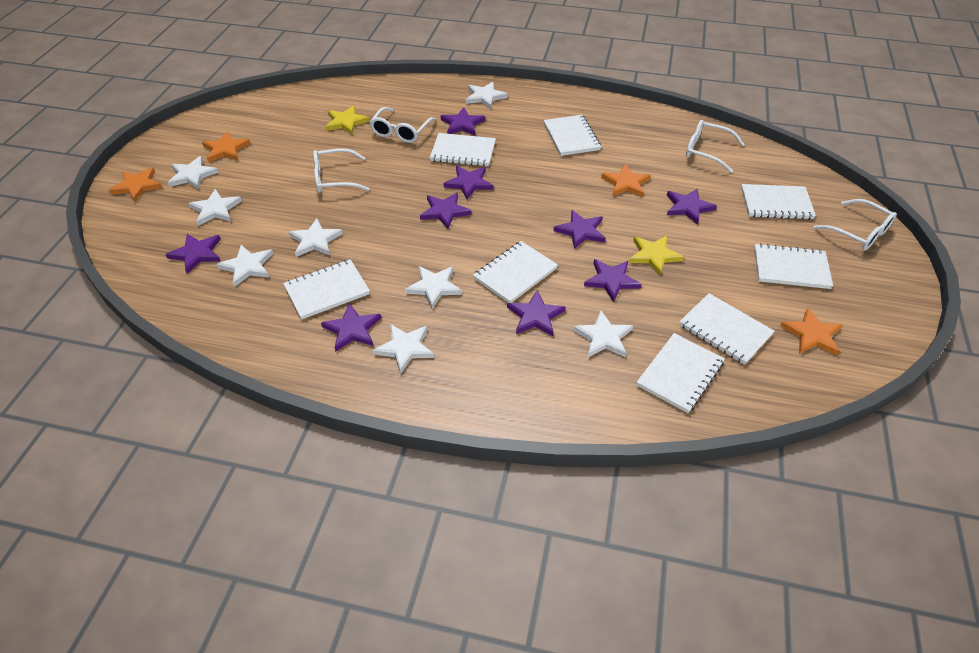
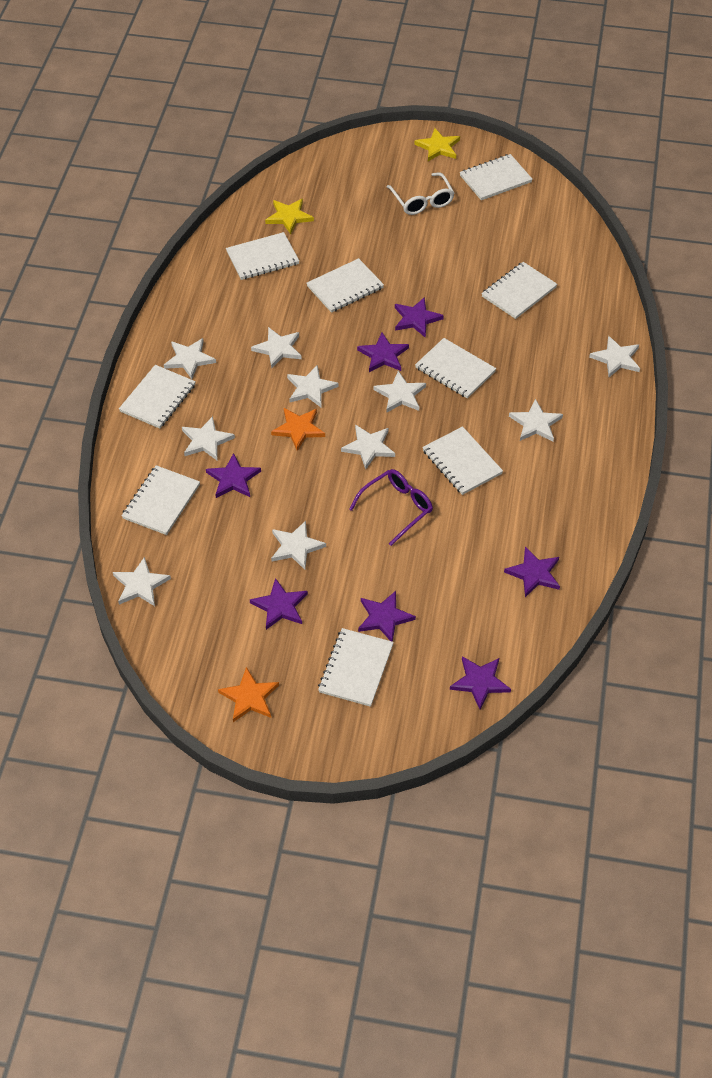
orange star: [109,167,163,202] [202,131,251,162] [601,164,651,197] [780,307,842,356] = 4 -> [218,667,279,722] [271,408,325,451] = 2
purple glasses: none = 0 -> [349,469,433,546] = 1
purple star: [165,234,221,274] [321,303,381,352] [420,192,472,229] [441,107,485,136] [444,166,493,199] [507,290,566,336] [554,210,606,249] [584,259,642,302] [667,189,717,225] = 9 -> [206,453,261,498] [250,578,308,630] [357,332,409,372] [358,591,416,642] [395,297,444,338] [450,656,511,709] [504,546,560,597] = 7
white glasses: [313,148,369,193] [369,107,436,143] [686,120,744,173] [813,199,897,250] = 4 -> [387,172,454,215] = 1
white notebook: [283,259,370,319] [430,133,496,166] [473,241,558,303] [543,115,601,156] [636,333,725,413] [679,293,774,365] [741,184,816,220] [754,243,833,289] = 8 -> [119,365,196,429] [121,465,200,535] [226,232,299,280] [307,258,384,313] [318,628,394,707] [415,338,496,399] [422,426,503,495] [460,154,533,200] [482,262,557,319] = 9
white star: [168,156,219,190] [188,189,242,226] [216,245,273,287] [289,218,343,257] [373,324,435,374] [405,266,462,309] [466,82,508,109] [573,311,633,357] = 8 -> [113,557,171,606] [164,338,216,379] [182,416,235,461] [251,327,302,368] [271,521,326,570] [287,366,339,408] [341,425,395,469] [374,371,426,413] [509,399,563,442] [589,336,640,377] = 10

